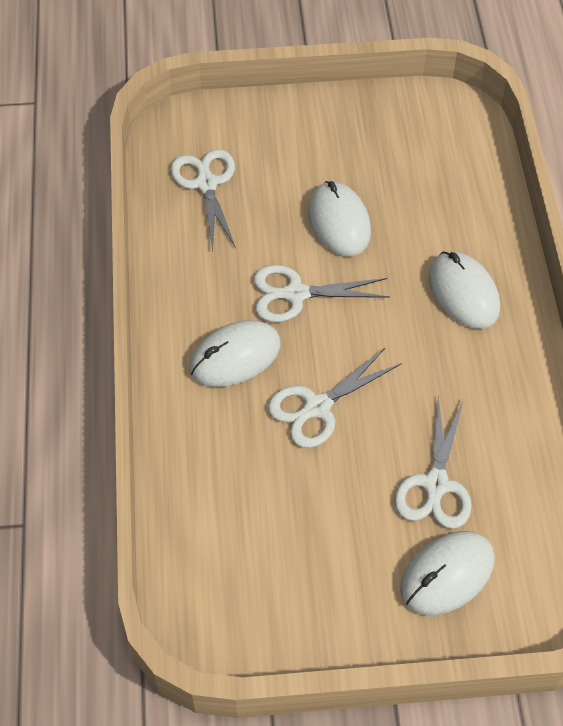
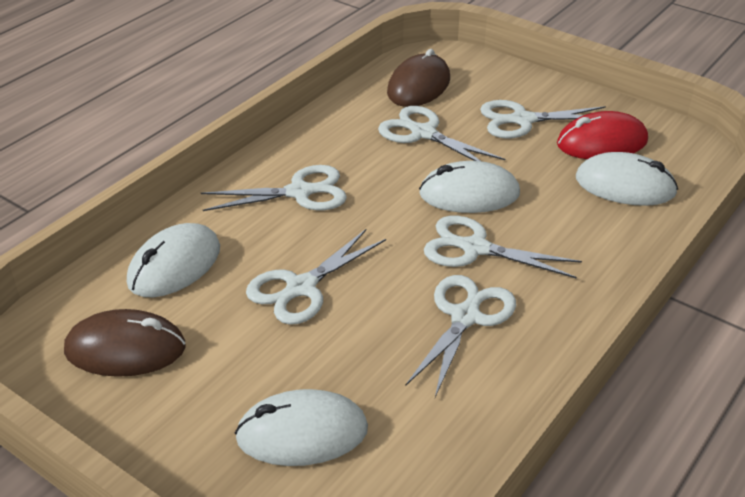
brown mouse: none = 0 -> [64,309,186,377] [387,49,450,107] = 2
red mouse: none = 0 -> [557,111,648,159] = 1
white scissors: [171,149,236,251] [254,265,390,322] [268,348,402,448] [395,396,472,529] = 4 -> [201,165,347,211] [246,229,386,325] [378,106,505,161] [405,275,516,397] [424,216,582,279] [480,100,606,139] = 6

